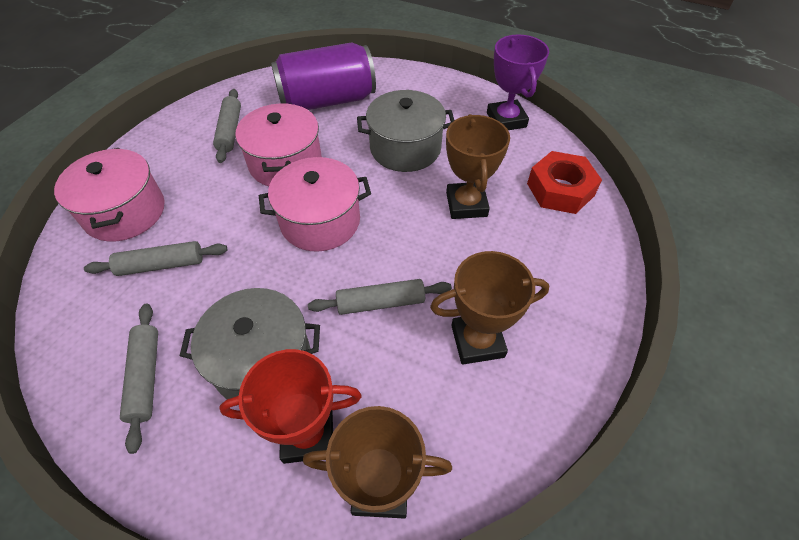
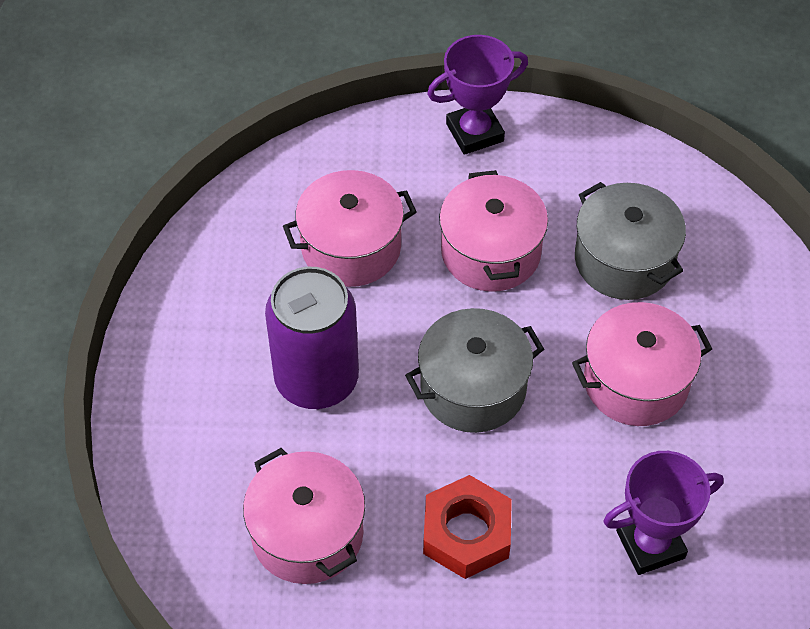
brown trophy: [303,406,452,518] [430,251,549,364] [446,114,510,219] = 3 -> none = 0
grey rolling pin: [84,241,227,276] [120,304,158,454] [213,89,241,163] [308,279,452,315] = 4 -> none = 0
pink pot: [54,148,164,242] [236,103,322,187] [259,157,371,252] = 3 -> [243,448,365,584] [283,170,416,287] [439,170,548,292] [572,302,712,426] = 4
purple trophy: [487,34,549,130] = 1 -> [427,35,528,155] [603,451,724,575] = 2
red trophy: [219,349,362,464] = 1 -> none = 0

